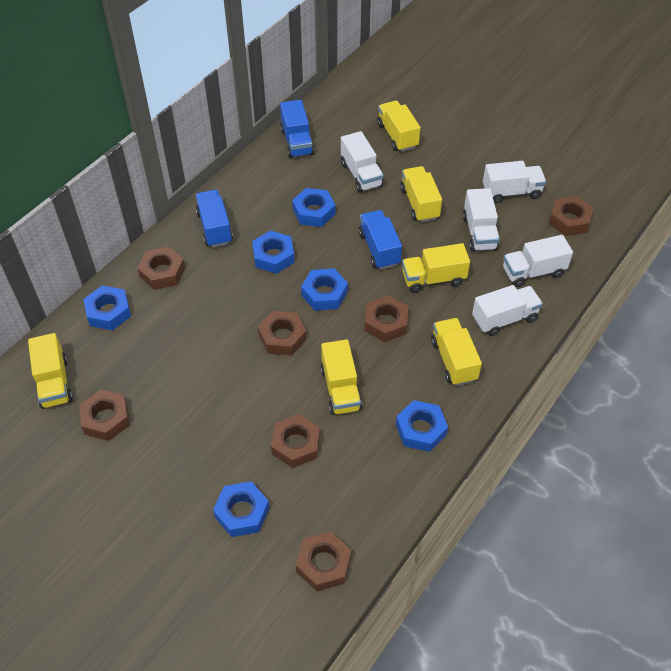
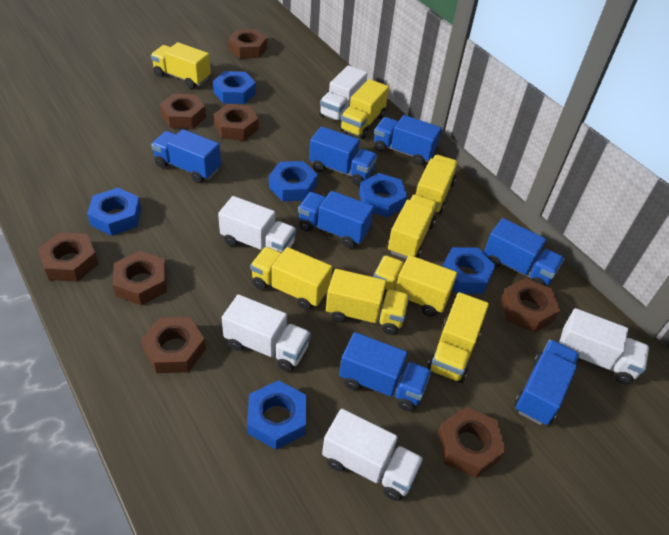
blue truck: [196,190,233,247] [280,100,314,158] [359,210,402,269] = 3 -> [151,129,221,183] [298,191,374,248] [309,126,378,186] [339,332,432,411] [374,115,442,165] [484,218,564,286] [514,340,579,425] = 7
brown nut: [79,389,130,441] [137,246,185,290] [258,311,307,355] [271,414,320,468] [296,531,351,591] [365,295,408,342] [549,196,593,236] = 7 -> [38,232,98,282] [112,251,167,305] [141,317,206,373] [160,94,206,129] [213,104,259,141] [228,29,267,59] [438,407,506,478] [501,278,560,333] = 8
yellow truck: [28,333,73,409] [321,339,362,415] [377,101,421,152] [400,166,442,222] [402,243,470,293] [431,318,482,386] = 6 -> [150,42,211,89] [250,247,332,310] [326,269,409,335] [339,79,389,139] [373,255,457,316] [387,194,438,259] [416,155,458,214] [427,292,489,383] = 8

